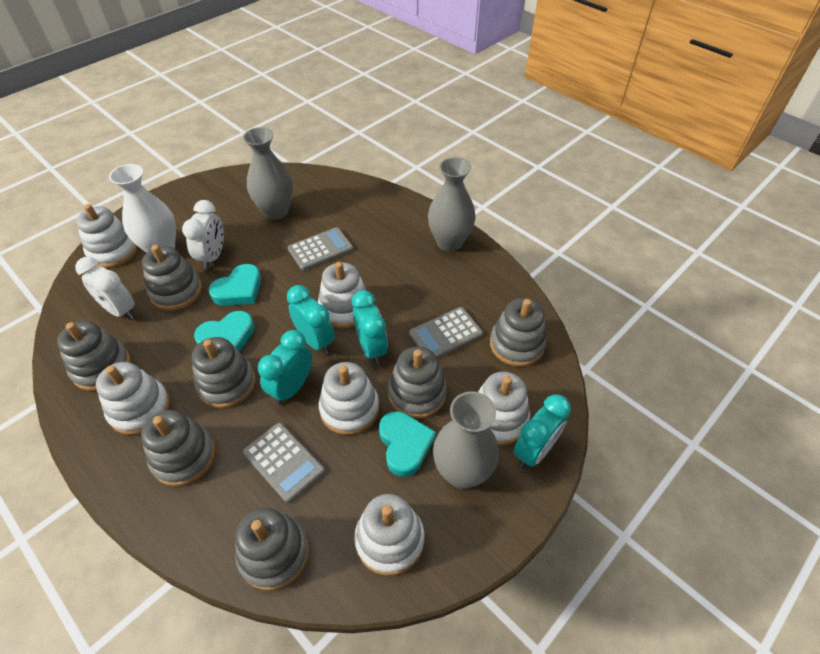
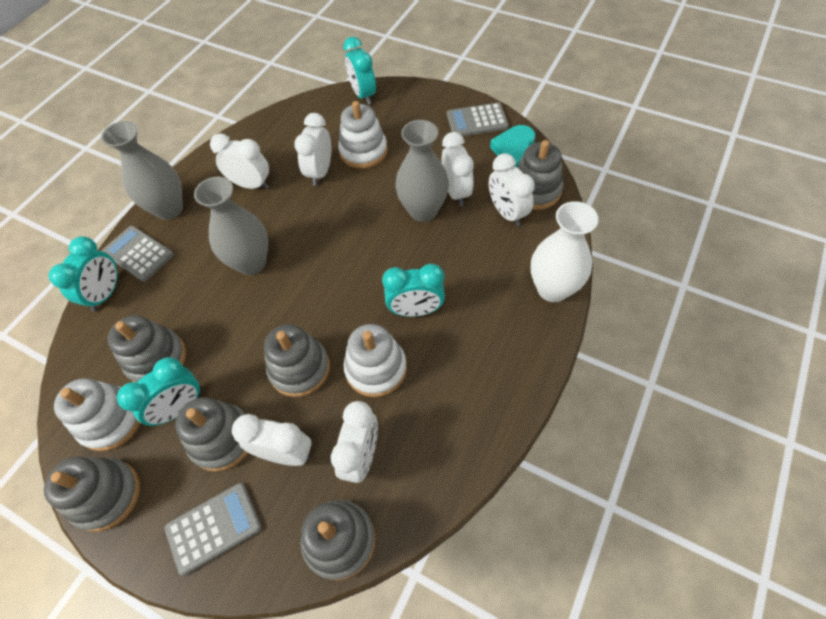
grey stacking toy: [57,321,131,391] [141,410,216,486] [142,245,202,311] [192,337,256,408] [235,508,309,590] [388,347,447,419] [490,298,547,367] = 7 -> [44,457,140,532] [107,315,186,382] [175,397,248,472] [264,324,330,397] [301,500,375,580] [517,140,564,210] = 6
turquoise heart: [194,311,254,352] [209,264,261,306] [379,411,436,477] = 3 -> [490,125,536,167] = 1
white clock: [75,257,135,320] [182,200,224,269] = 2 -> [210,133,269,189] [232,414,312,466] [294,113,331,186] [331,401,378,483] [442,132,474,207] [489,153,535,227] = 6
white stacking toy: [76,204,138,268] [96,362,170,435] [318,262,367,328] [319,362,379,435] [354,494,424,576] [478,372,530,445] = 6 -> [54,378,140,451] [338,101,388,169] [343,324,407,397] = 3

